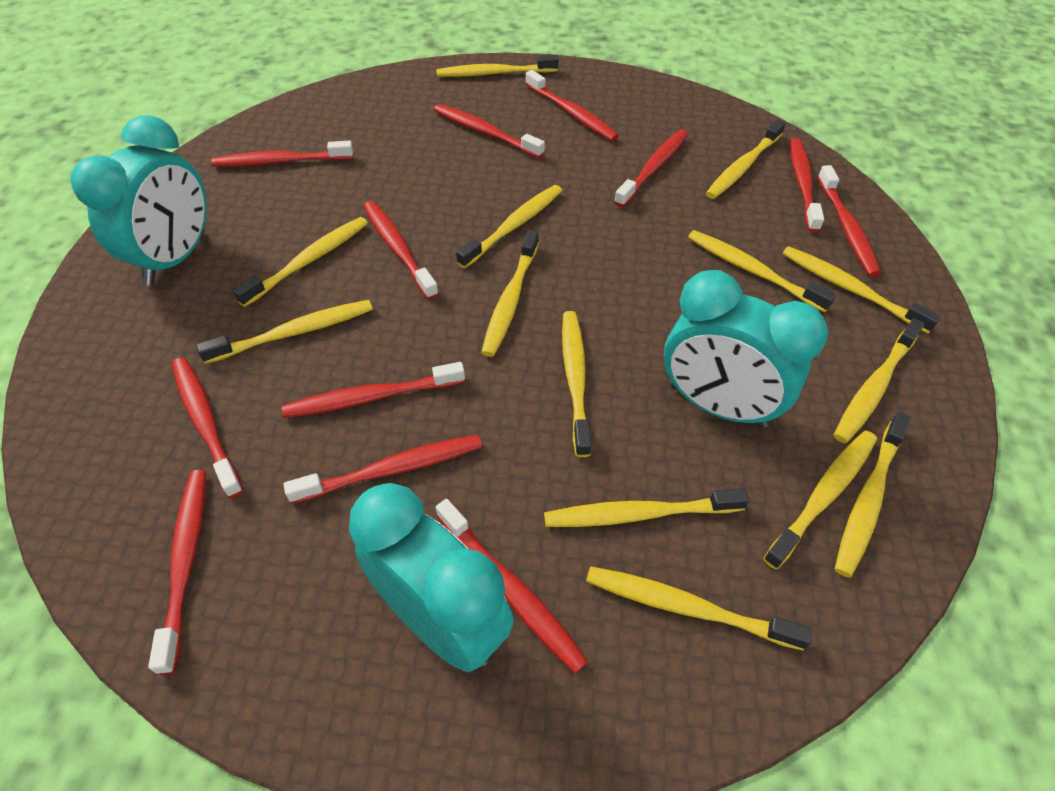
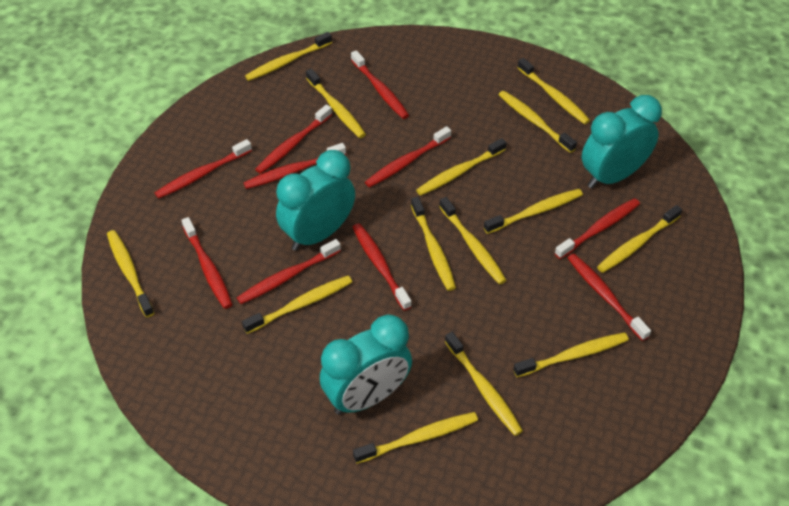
red toothbrush: [148,470,206,675] [172,357,243,498] [211,141,353,167] [281,362,465,418] [283,435,482,504] [363,201,439,300] [434,104,545,158] [436,499,588,674] [525,70,619,141] [614,129,688,207] [790,138,824,233] [817,165,881,277] = 12 -> [155,139,252,199] [181,217,233,309] [237,239,341,304] [243,143,346,189] [255,105,332,174] [351,50,409,119] [352,223,412,311] [365,126,451,187] [555,198,640,259] [568,254,651,341] = 10

